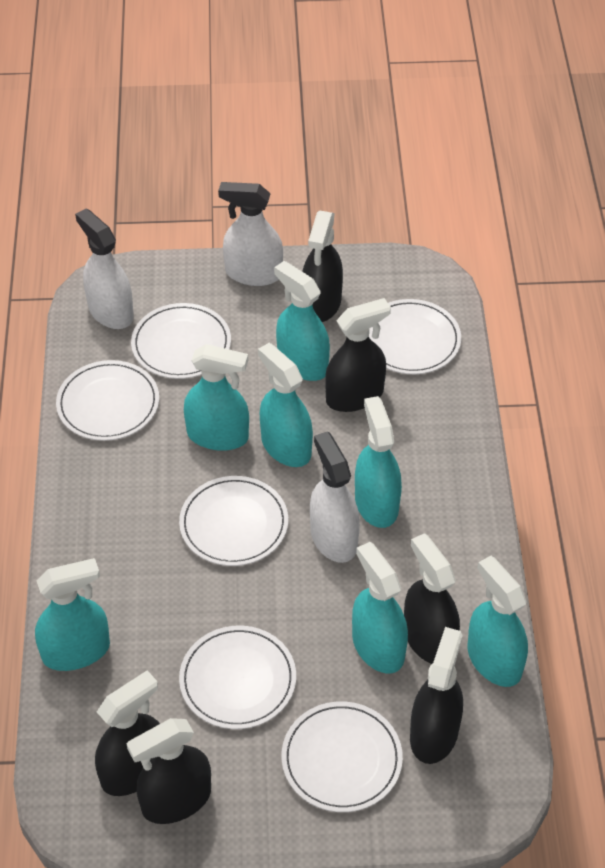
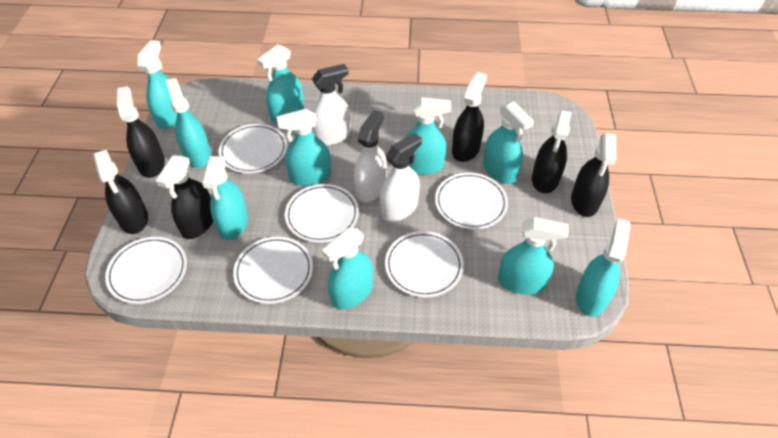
turquoise spray bottle: [35,558,110,671] [184,344,249,451] [258,343,313,467] [274,261,330,381] [352,542,408,673] [355,396,402,528] [467,556,528,687] = 7 -> [137,40,177,129] [165,78,211,168] [202,156,248,240] [257,44,304,123] [276,109,331,186] [322,228,373,309] [405,97,451,175] [483,101,534,184] [498,217,569,295] [576,218,631,317] = 10

